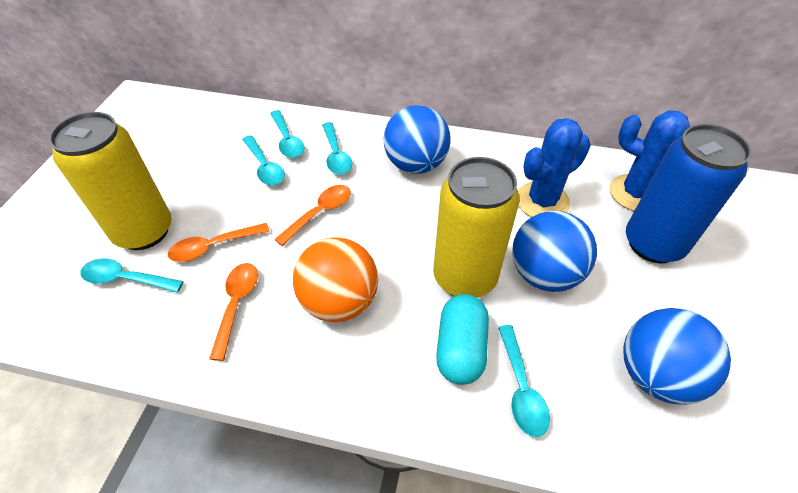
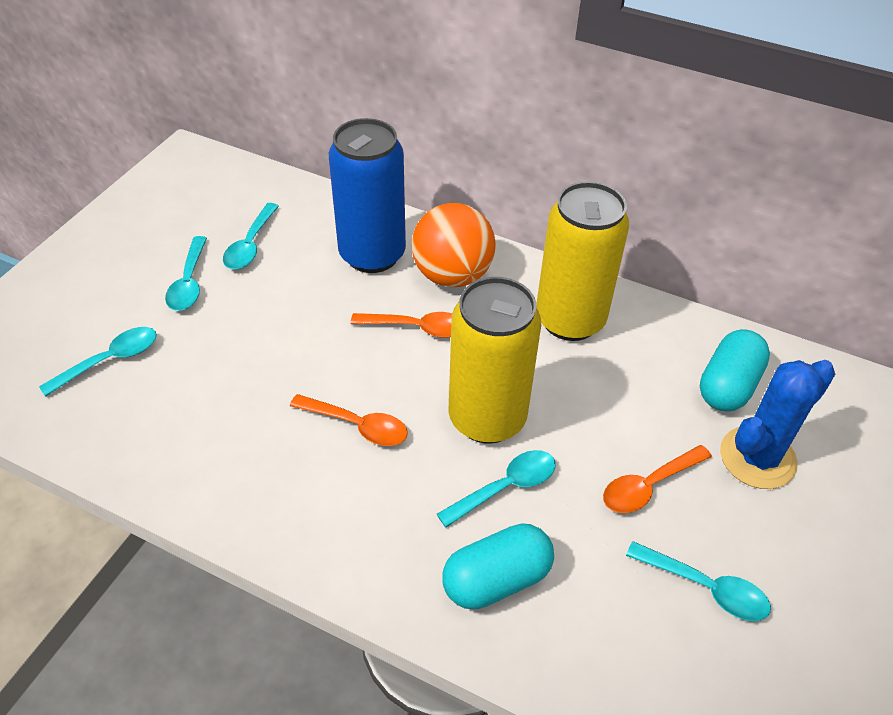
blue ball: [384,105,451,174] [512,211,597,292] [623,308,731,405] = 3 -> none = 0
blue cactus: [518,118,591,217] [610,110,690,211] = 2 -> [720,360,835,489] = 1
turquoise capsule: [436,294,489,385] = 1 -> [442,523,554,609] [700,329,770,412] = 2

